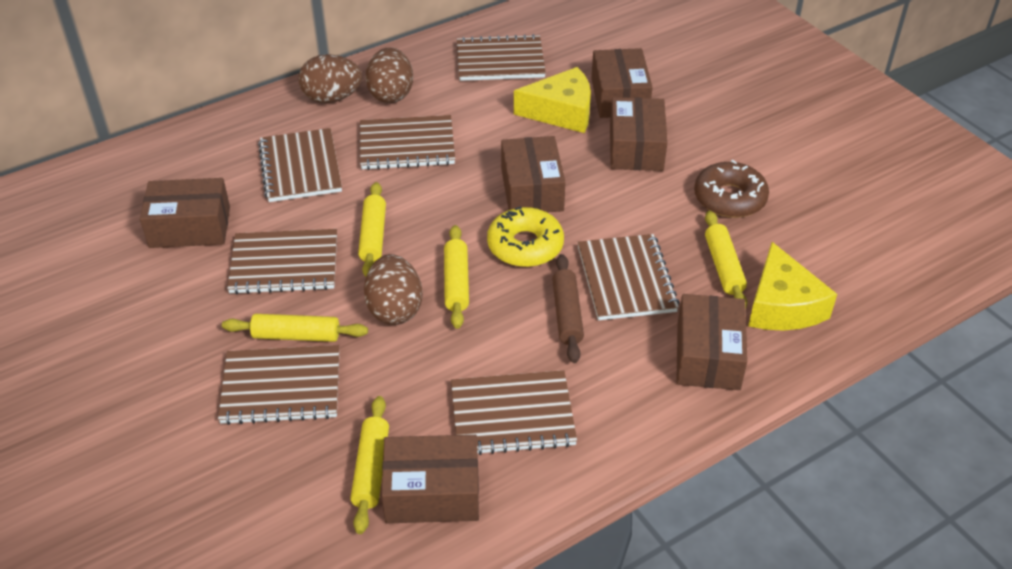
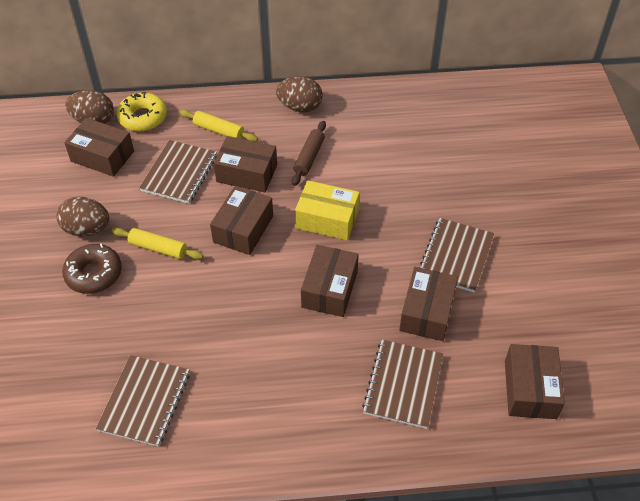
brown notebook: [218,345,340,425] [227,229,337,294] [258,128,342,202] [360,115,455,170] [451,370,577,455] [457,34,546,81] [577,234,679,320] = 7 -> [96,355,190,447] [139,140,217,204] [362,340,443,429] [419,218,494,293] = 4
yellow box: none = 0 -> [295,180,359,240] = 1
yellow cheese: [514,67,591,133] [748,242,837,331] = 2 -> none = 0
yellow rolling pin: [222,314,368,342] [350,396,389,534] [358,182,386,277] [444,225,469,329] [705,211,748,307] = 5 -> [112,227,204,260] [180,110,258,142] = 2

